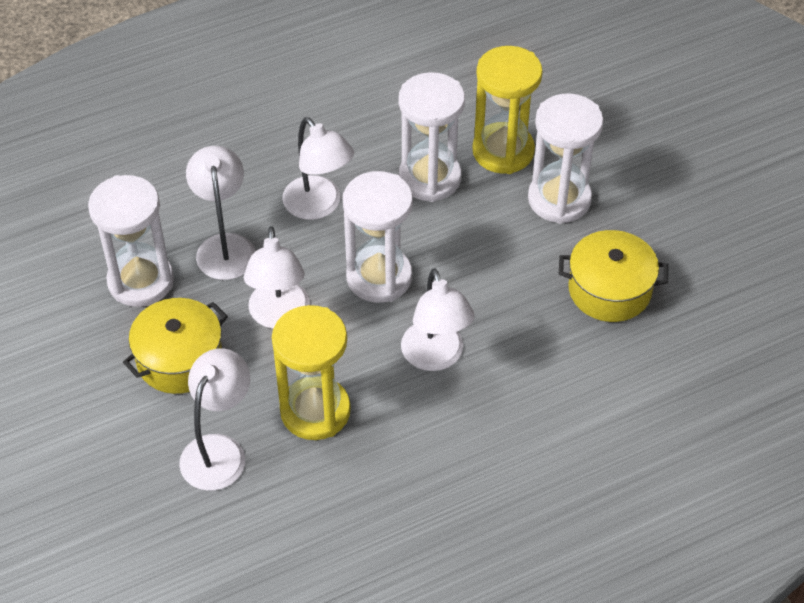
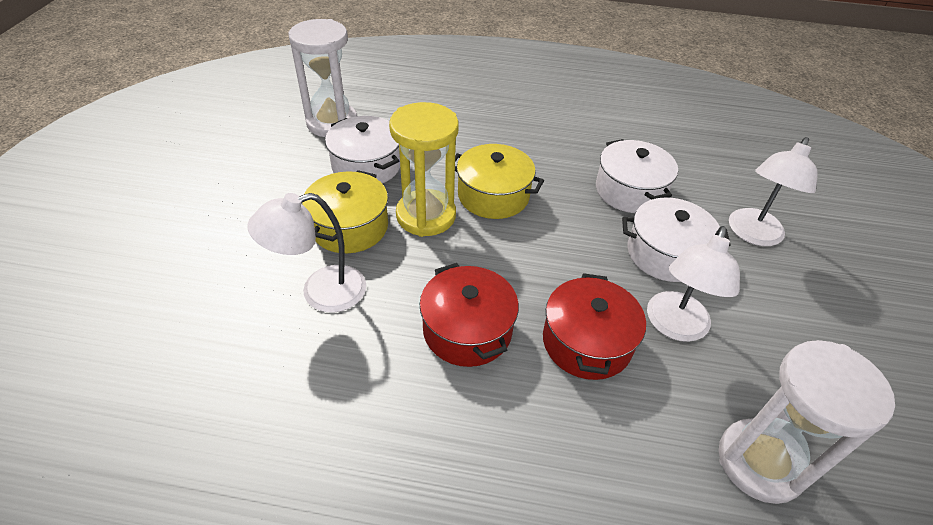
red pot: none = 0 -> [420,263,519,367] [543,273,646,380] = 2
white hourglass: [88,175,174,307] [343,171,413,303] [399,72,465,202] [528,93,603,224] = 4 -> [288,19,357,137] [719,340,895,504] = 2
white lamp: [179,348,250,491] [186,146,256,280] [244,226,310,329] [282,117,354,220] [401,268,475,371] = 5 -> [247,193,366,312] [647,226,740,342] [729,137,818,246] = 3
white pot: none = 0 -> [325,116,400,183] [596,139,678,213] [622,197,731,282] = 3
yellow hourglass: [272,305,351,440] [472,46,543,174] = 2 -> [389,102,459,237] = 1

